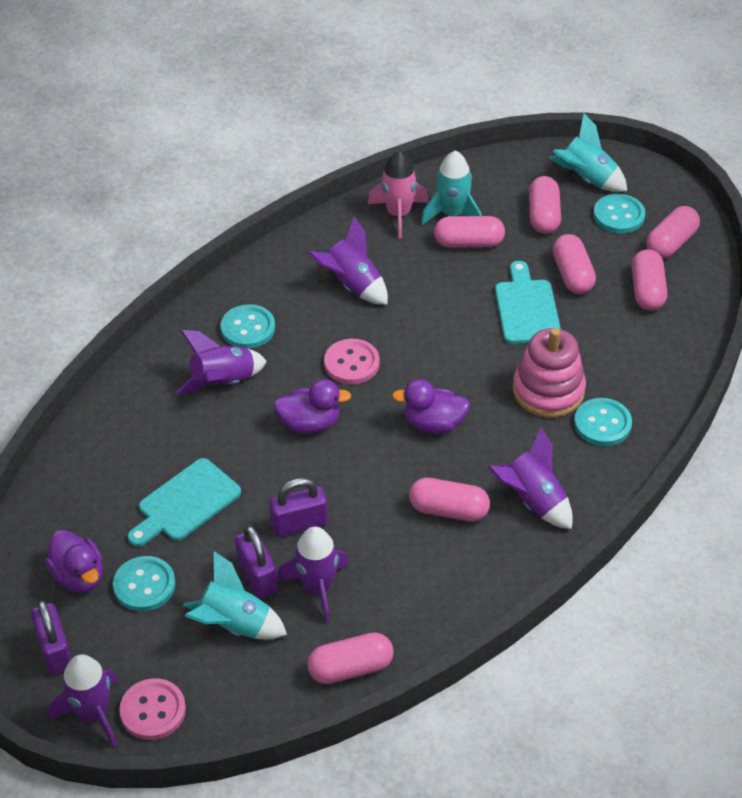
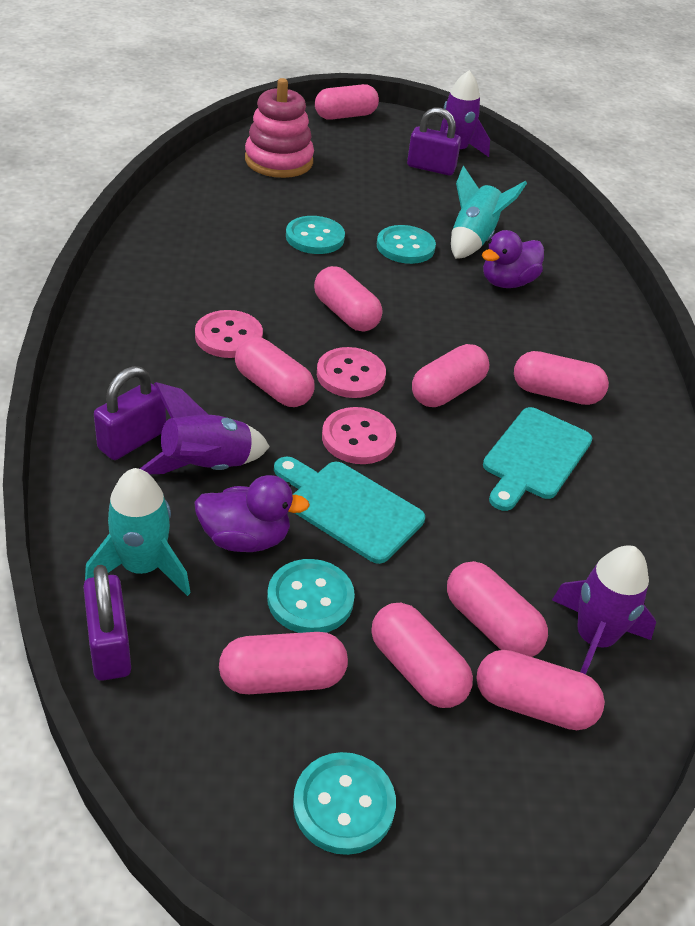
pink button: [119,678,186,740] [324,339,380,384] = 2 -> [195,310,263,358] [317,347,386,398] [322,407,396,464] = 3
pink capsule: [307,632,394,684] [409,478,490,522] [434,216,505,248] [529,176,561,234] [553,234,596,294] [631,249,667,311] [646,206,700,259] = 7 -> [219,632,348,694] [235,337,315,407] [314,266,382,331] [315,84,379,120] [371,603,473,708] [412,344,489,407] [447,561,548,657] [476,650,605,730] [514,351,609,405] = 9
pink rocket: [368,151,429,239] = 1 -> none = 0
purple duck: [45,530,103,592] [274,379,352,434] [392,379,470,434] = 3 -> [194,475,310,552] [482,230,544,288] = 2
purple rocket: [48,654,117,748] [175,330,267,395] [277,527,349,623] [308,216,388,305] [487,427,573,529] = 5 -> [140,382,270,474] [440,70,490,157] [552,545,656,675] = 3
turquoise rocket: [183,551,287,639] [421,151,482,225] [549,113,627,192] = 3 -> [85,468,191,596] [451,166,527,259] = 2

